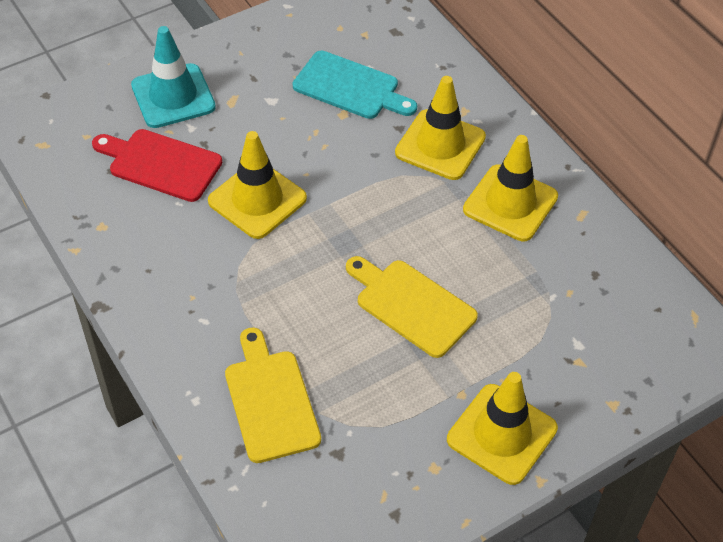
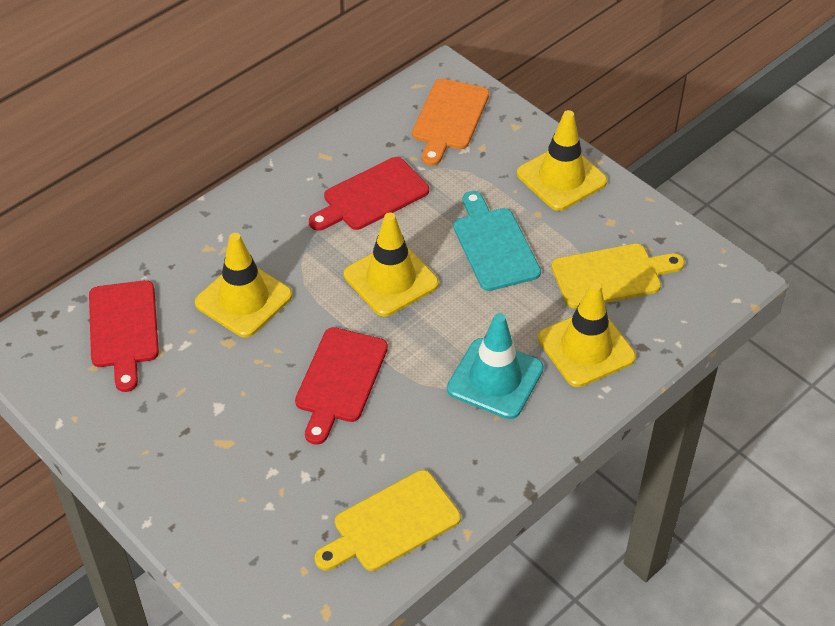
orange cutting board: none = 0 -> [412,78,489,166] = 1
red cutting board: [92,129,222,202] = 1 -> [89,280,159,392] [295,327,388,445] [309,157,429,231] = 3

